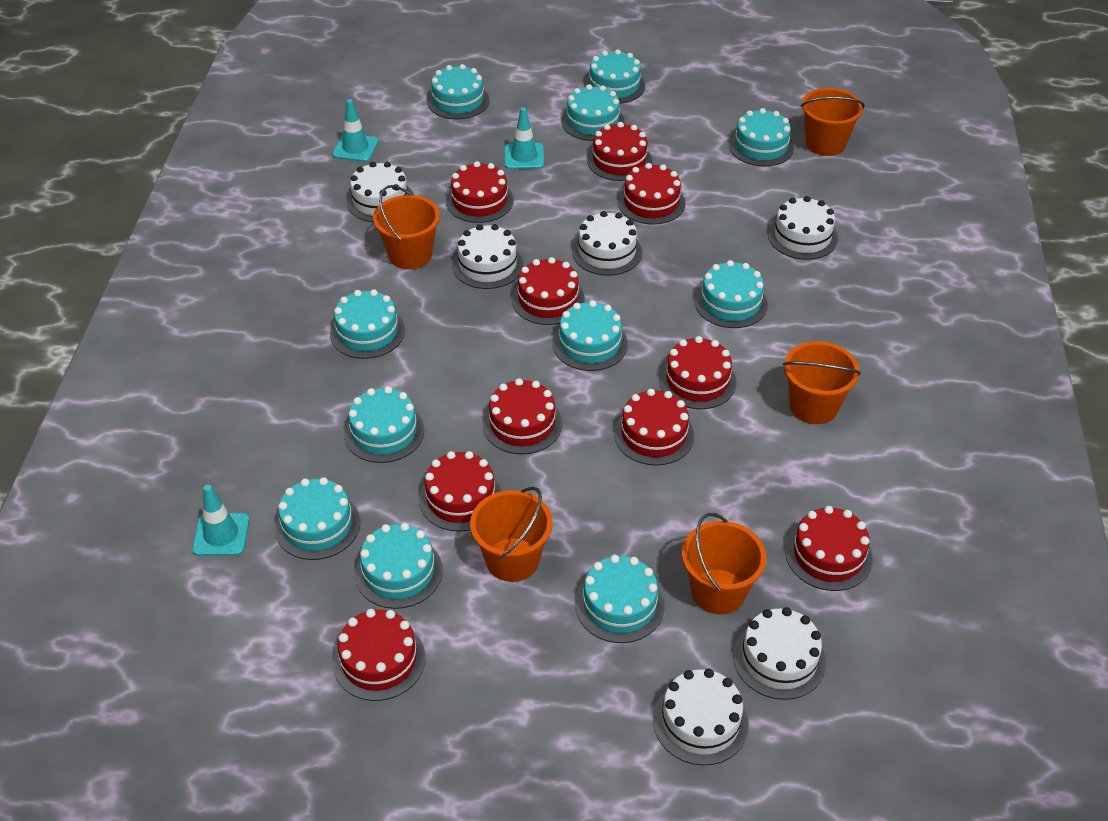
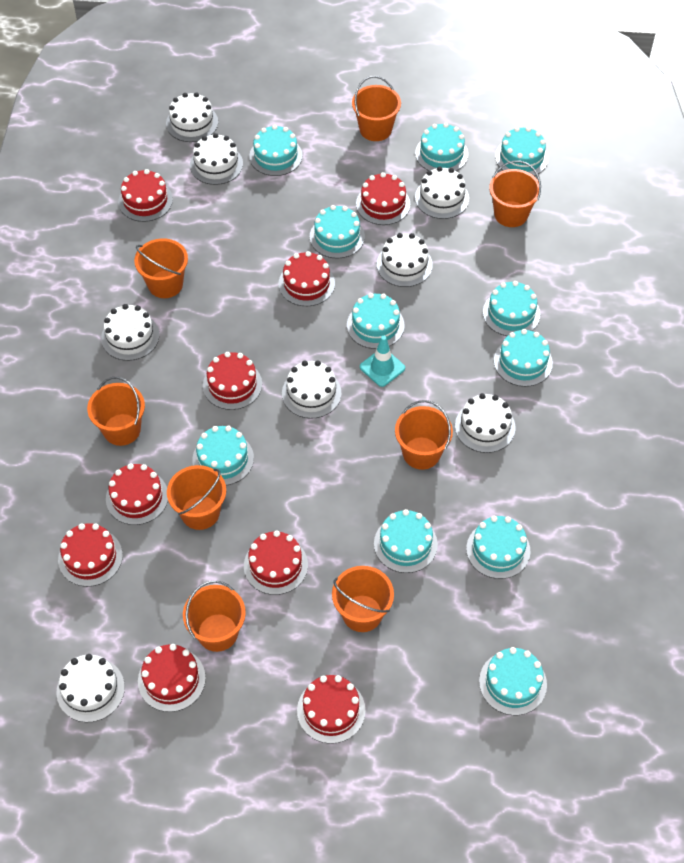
orange bucket: [373,185,440,269] [470,487,553,582] [682,513,766,615] [783,341,861,424] [800,88,865,156] = 5 -> [87,376,145,446] [134,238,188,298] [167,465,226,530] [183,580,246,652] [332,566,394,632] [352,76,401,141] [395,400,453,470] [489,161,541,227] = 8
red cake: [333,609,425,701] [419,451,502,532] [446,161,514,223] [483,378,562,454] [512,257,585,325] [587,122,652,181] [614,389,694,465] [618,163,685,225] [659,336,737,409] [785,506,873,591] = 10 -> [58,523,123,587] [106,463,168,525] [118,169,173,222] [138,644,206,712] [203,352,262,410] [244,531,308,595] [278,251,335,306] [297,675,365,744] [356,172,410,225] = 9
turquoise traffic cone: [192,485,250,556] [332,99,379,162] [505,107,544,169] = 3 -> [360,336,405,387] = 1
white cake: [346,161,414,222] [452,224,523,289] [572,211,642,276] [653,668,749,765] [733,607,826,700] [768,196,838,260] = 6 -> [56,654,125,722] [101,304,159,361] [166,92,218,142] [190,133,243,185] [282,360,341,419] [377,233,433,287] [415,166,469,219] [455,393,515,453] = 8

